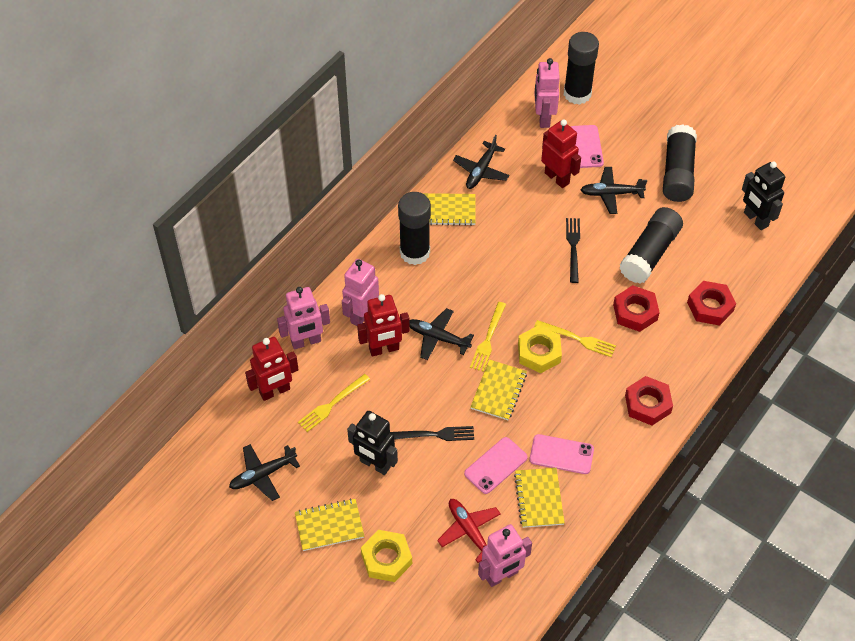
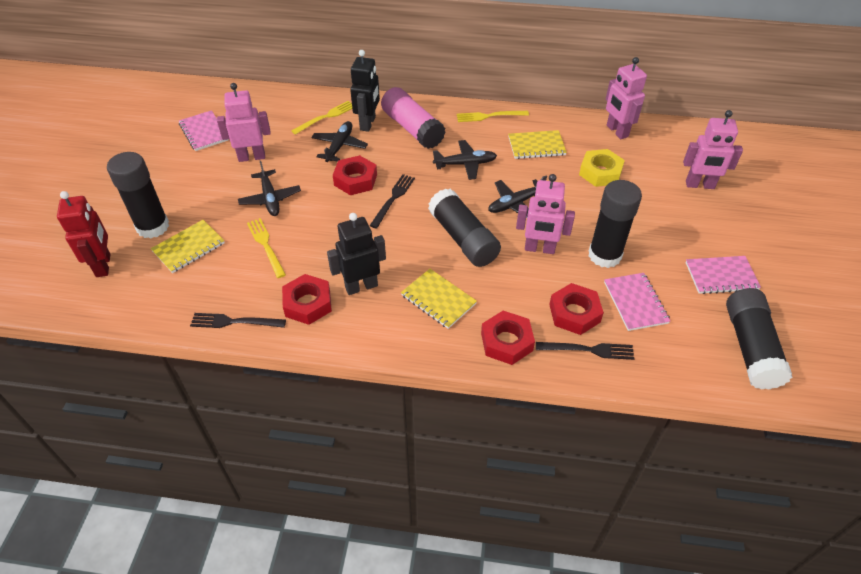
black fork: [390,426,474,441] [566,218,580,283] = 2 -> [190,313,286,328] [369,174,415,229] [536,342,634,360] = 3
pink glue stick: none = 0 -> [381,87,446,149] = 1
pink notebook: none = 0 -> [179,110,229,151] [604,273,670,331] [685,256,761,294] = 3
pink phone: [464,437,528,494] [529,434,594,474] [571,125,604,168] = 3 -> none = 0
red nut: [613,285,660,332] [625,376,673,426] [687,281,736,326] = 3 -> [282,274,332,325] [333,155,377,195] [481,311,535,365] [549,283,604,335] = 4
red plane: [437,499,501,563] = 1 -> none = 0
red robot: [245,337,299,401] [357,294,410,356] [541,119,581,188] = 3 -> [57,191,110,277] = 1
yellow notebook: [295,498,364,551] [423,193,476,226] [470,360,527,420] [514,468,565,528] = 4 -> [151,220,225,273] [401,269,477,329] [508,130,567,159] = 3
yellow nut: [361,530,412,582] [518,325,562,373] = 2 -> [579,149,625,187] = 1

